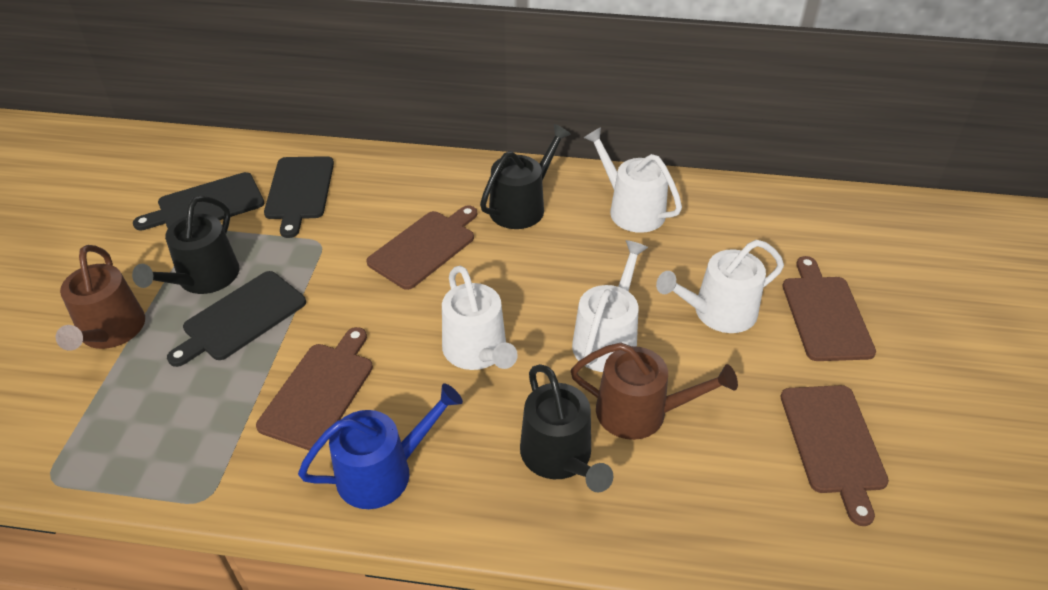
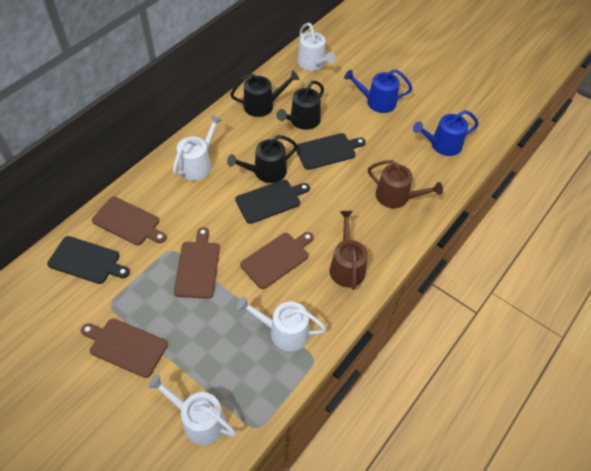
blue watering can: [298,383,463,509] = 1 -> [344,69,413,113] [413,110,479,156] = 2

